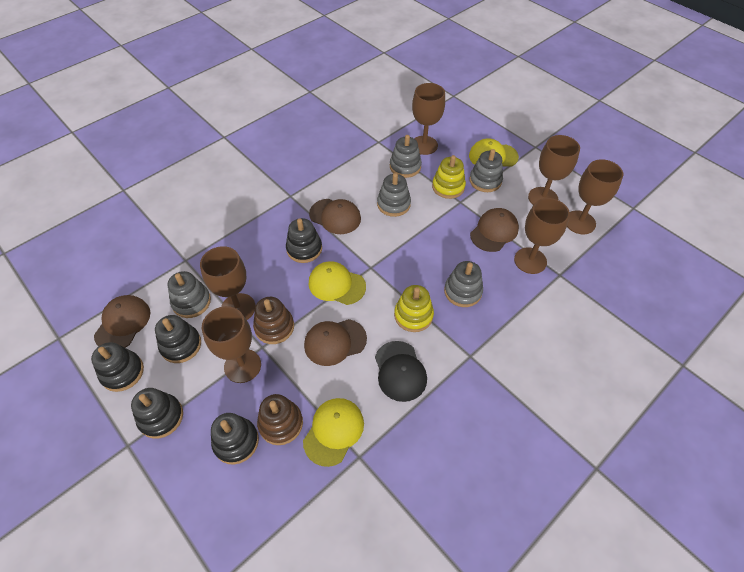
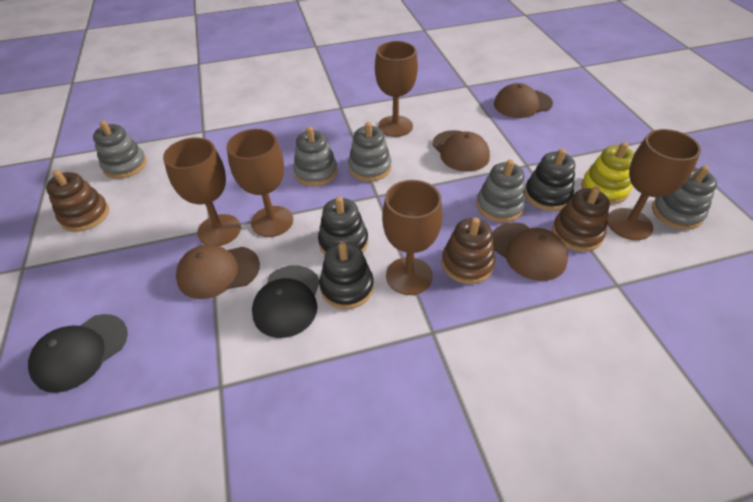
black cap: [375,341,427,402] = 1 -> [28,314,128,393] [252,265,320,338] = 2
black stacking toy: [91,342,144,392] [131,388,183,439] [155,315,201,363] [211,413,259,464] [286,218,322,263] = 5 -> [318,196,368,255] [319,242,374,309] [525,149,575,211] = 3
brown goblet: [200,246,256,320] [202,306,261,383] [412,83,445,155] [514,198,570,274] [528,135,580,205] [567,159,623,234] = 6 -> [163,137,241,246] [227,129,293,237] [375,41,418,137] [382,180,442,295] [607,129,701,240] = 5
brown stacking toy: [253,297,294,344] [257,394,303,445] = 2 -> [46,170,109,232] [442,217,495,284] [552,187,610,252] = 3
yellow cap: [303,398,364,467] [309,261,366,305] [469,138,519,166] = 3 -> none = 0
yellow stacking toy: [394,285,434,332] [432,155,466,199] = 2 -> [581,142,634,204] = 1

